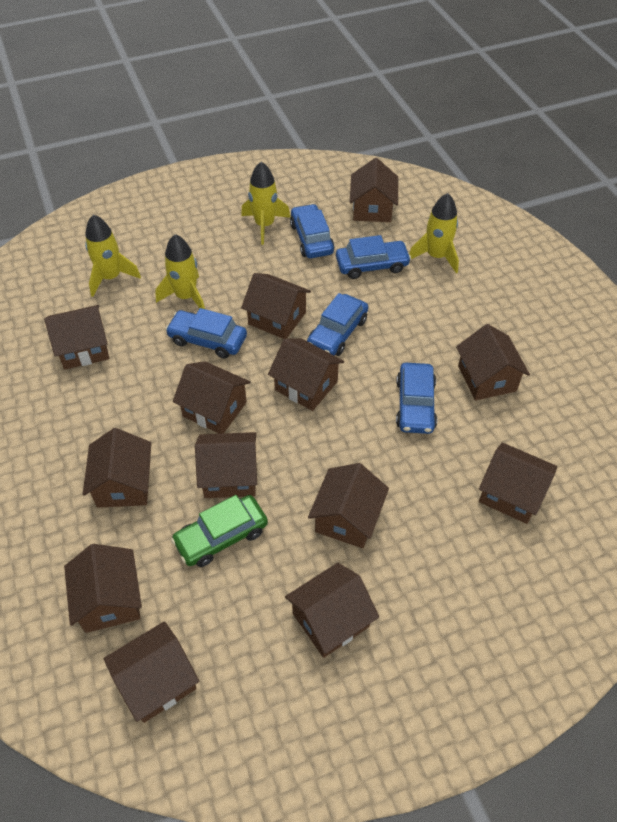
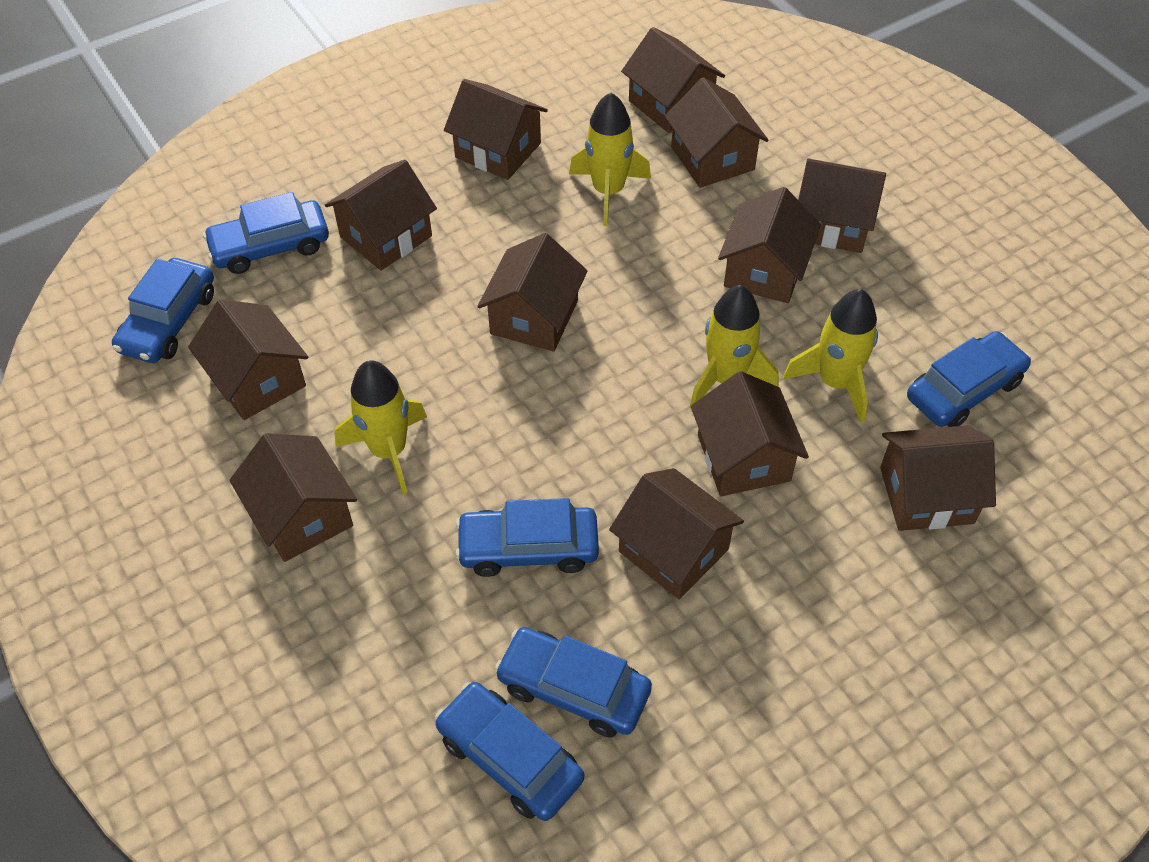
blue car: [165,308,247,358] [290,204,335,258] [307,293,368,356] [336,235,411,279] [396,363,437,434] = 5 -> [112,258,214,363] [203,192,329,274] [435,682,584,821] [455,498,599,577] [495,627,652,737] [907,331,1031,427] = 6
brown house: [44,305,109,370] [64,544,142,633] [83,428,151,508] [104,621,199,723] [173,361,250,434] [195,432,257,498] [241,273,311,339] [268,338,344,411] [285,563,379,658] [308,463,389,548] [349,158,398,222] [456,324,530,400] [479,442,557,524] = 13 -> [188,299,308,420] [229,433,357,562] [325,160,437,271] [444,79,548,180] [477,233,588,352] [609,468,744,599] [621,27,725,133] [665,77,769,188] [691,371,809,496] [718,187,821,303] [798,159,886,253] [880,425,996,531] = 12
green car: [171,495,268,567] = 1 -> none = 0

